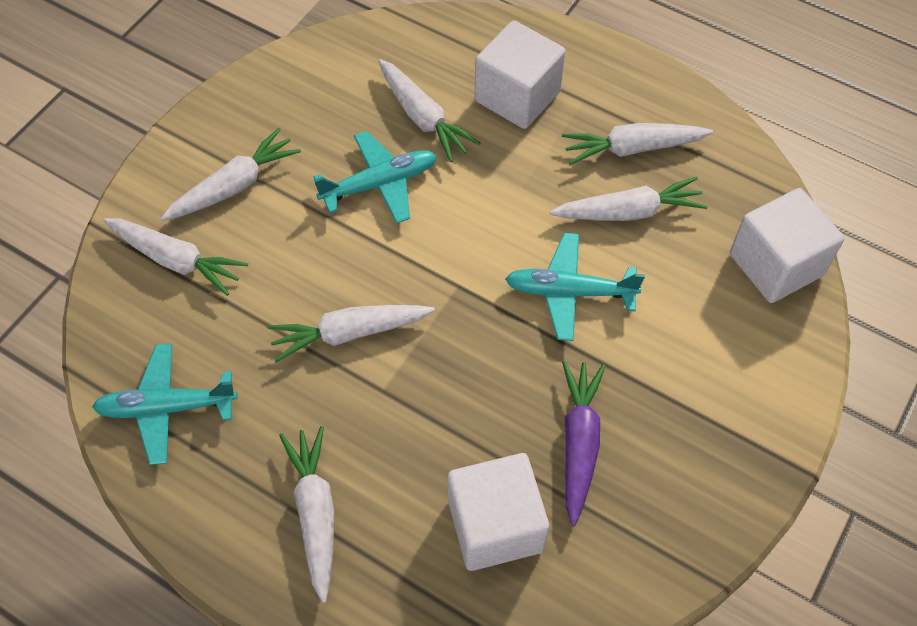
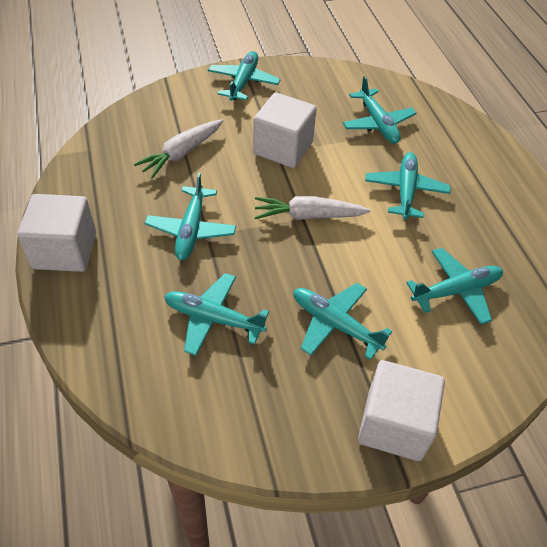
purple carrot: [562,361,606,526] = 1 -> none = 0
turquoise plane: [92,343,238,465] [314,131,437,224] [505,233,645,341] = 3 -> [145,173,236,260] [164,273,269,356] [208,51,281,101] [293,283,392,360] [343,76,417,144] [365,152,451,219] [406,248,503,325] = 7
white carrot: [103,218,248,296] [161,128,301,221] [268,305,435,362] [279,426,334,603] [378,59,481,162] [550,176,708,221] [562,123,713,165] = 7 -> [134,119,223,179] [255,196,371,220] = 2

